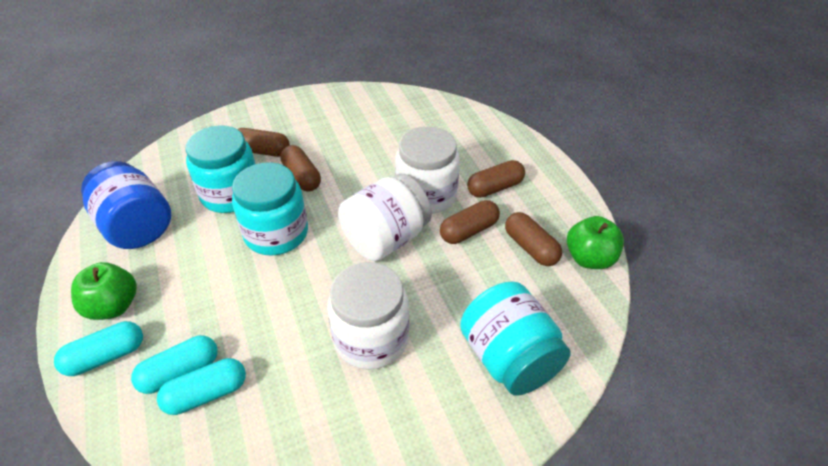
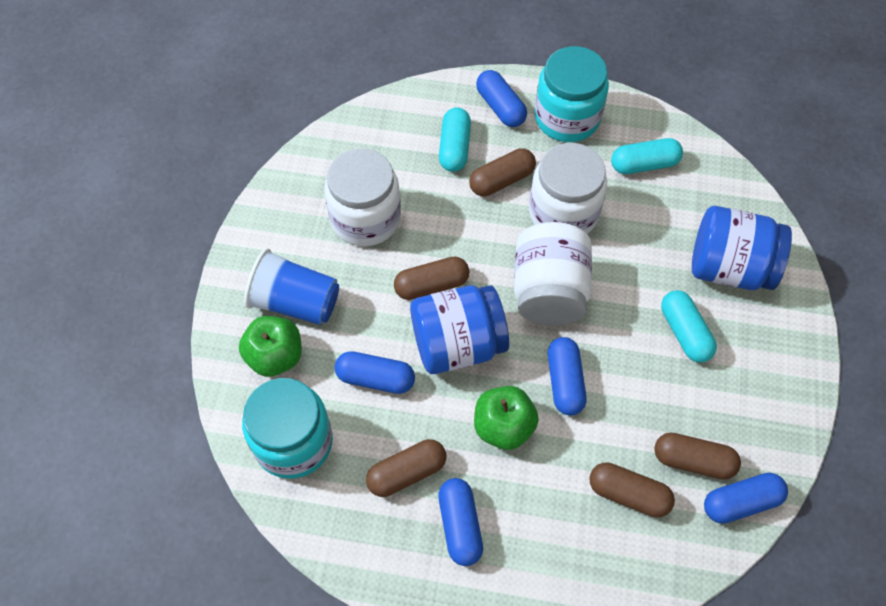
blue capsule: none = 0 -> [335,351,415,394] [438,478,483,566] [476,70,527,127] [548,337,587,416] [704,473,788,524] = 5
blue cup: none = 0 -> [244,248,339,325] = 1
blue jar: [81,161,171,249] = 1 -> [410,285,509,374] [692,206,792,290] = 2
turquoise jar: [185,125,256,213] [232,162,308,255] [460,282,570,396] = 3 -> [242,378,333,479] [535,46,609,142] = 2

